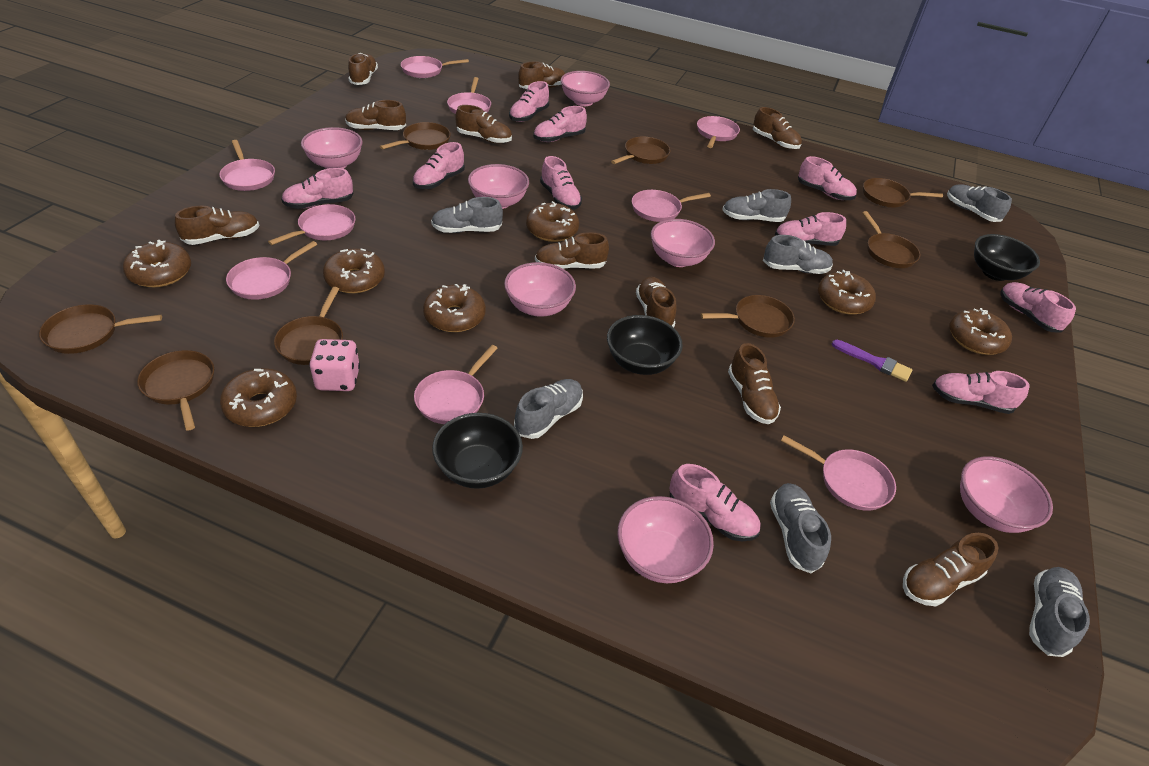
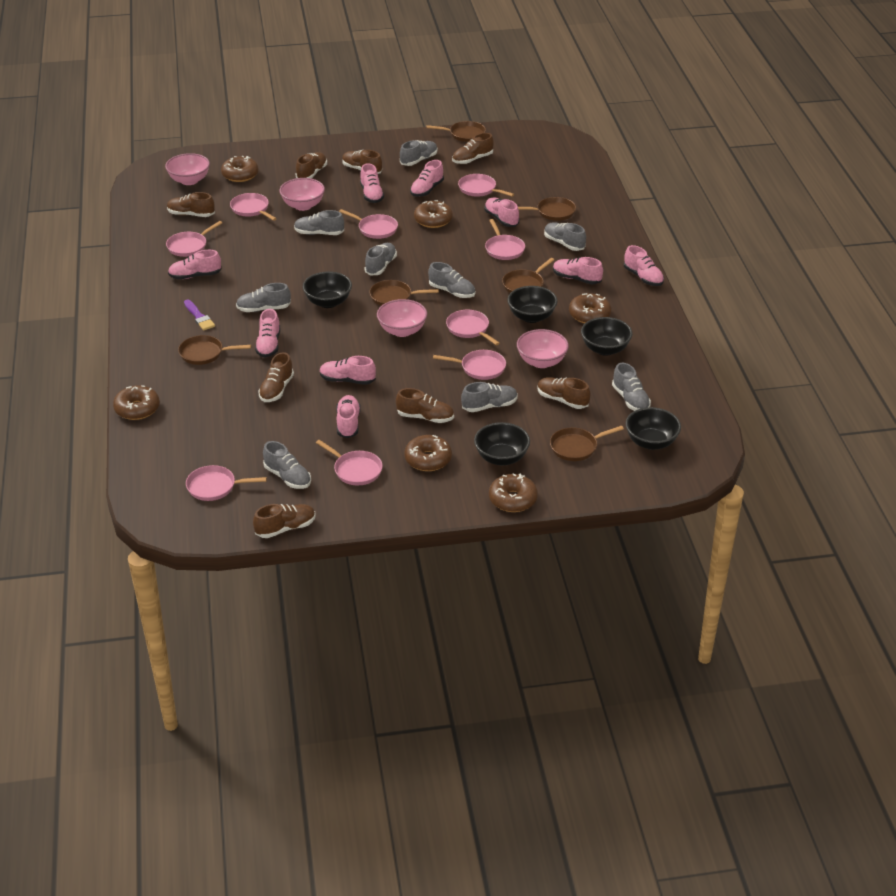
black bowl: [432,413,523,489] [607,315,683,375] [974,234,1040,281] = 3 -> [303,271,352,308] [474,422,530,465] [508,286,558,323] [581,317,632,356] [625,407,681,450] = 5
brown donut: [123,240,191,287] [220,368,297,427] [323,249,385,293] [423,284,486,332] [526,201,579,242] [818,270,876,315] [949,308,1012,355] = 7 -> [113,385,160,420] [221,156,259,182] [404,435,452,471] [414,200,453,228] [489,473,538,512] [569,293,611,324] = 6
brown pan: [39,304,162,354] [137,350,214,430] [274,287,343,365] [380,122,451,150] [611,137,671,164] [701,295,795,338] [862,211,920,268] [863,178,943,207] = 8 -> [178,335,251,365] [370,280,439,306] [426,121,486,142] [502,258,554,293] [518,197,576,221] [550,426,624,461] = 6
brown shoe: [175,206,259,245] [345,100,406,130] [348,53,378,85] [455,105,512,143] [518,62,565,89] [535,232,609,269] [636,277,677,327] [728,343,781,424] [753,107,802,149] [903,533,999,606] = 10 -> [167,192,215,217] [253,504,315,538] [258,352,294,402] [296,152,327,179] [342,150,382,174] [396,388,454,423] [452,133,494,164] [537,377,591,409] = 8
grey shoe: [431,197,503,233] [514,379,583,439] [722,189,791,222] [763,235,833,274] [770,483,831,573] [947,184,1012,222] [1029,567,1090,657] = 7 -> [236,283,291,312] [263,441,311,489] [294,210,344,235] [364,243,397,276] [400,140,437,166] [428,262,476,298] [461,382,518,412] [544,222,586,251] [612,363,651,411] = 9
pink bowl: [301,127,363,169] [468,164,529,209] [504,262,576,317] [561,71,610,106] [617,496,714,583] [651,219,715,267] [960,456,1053,533] = 7 -> [165,153,210,185] [279,178,325,211] [377,299,427,337] [517,329,569,368] = 4
pink dice: [309,339,360,391] = 1 -> none = 0
pink shoe: [281,168,353,209] [413,142,465,189] [509,81,549,122] [533,106,587,142] [540,156,582,210] [669,464,760,541] [775,212,846,246] [798,156,857,200] [932,371,1030,414] [1001,282,1076,333] = 10 -> [168,250,221,279] [255,309,280,358] [320,356,376,385] [336,395,361,438] [360,163,384,203] [410,160,444,197] [485,198,519,227] [553,257,603,284] [624,245,664,286] = 9

